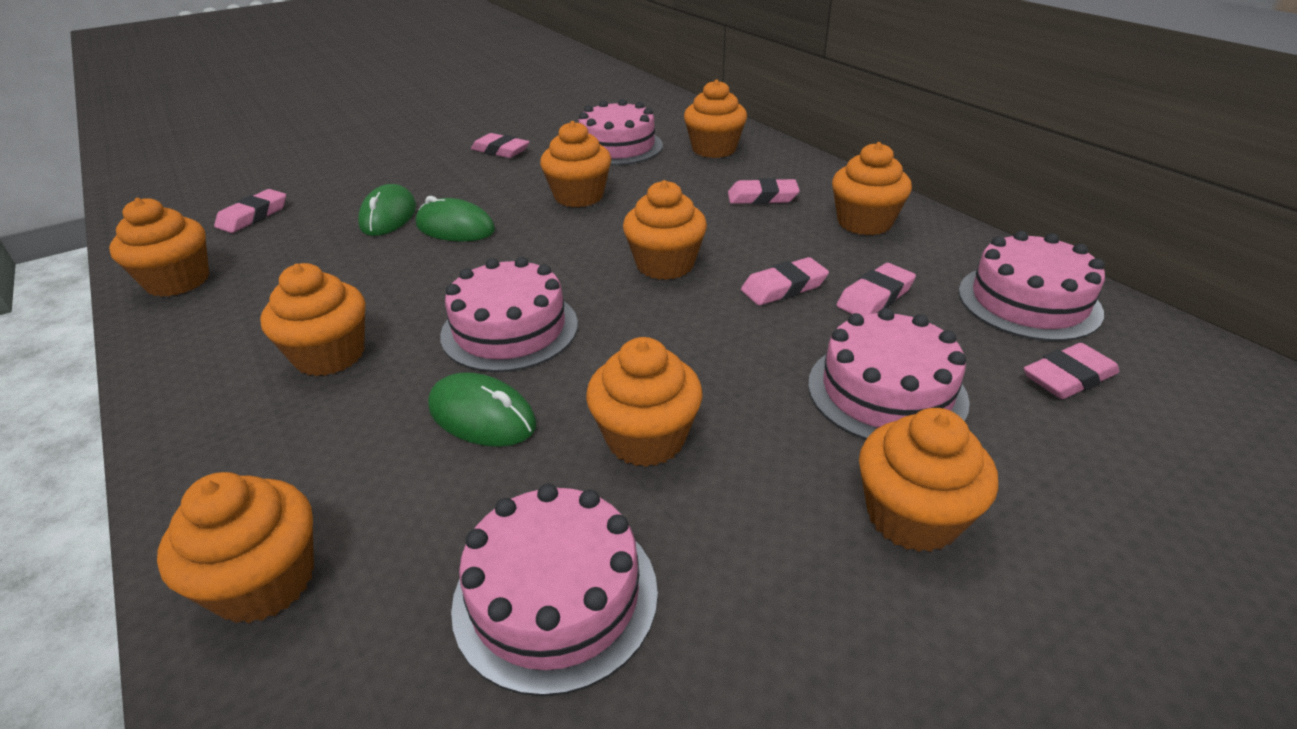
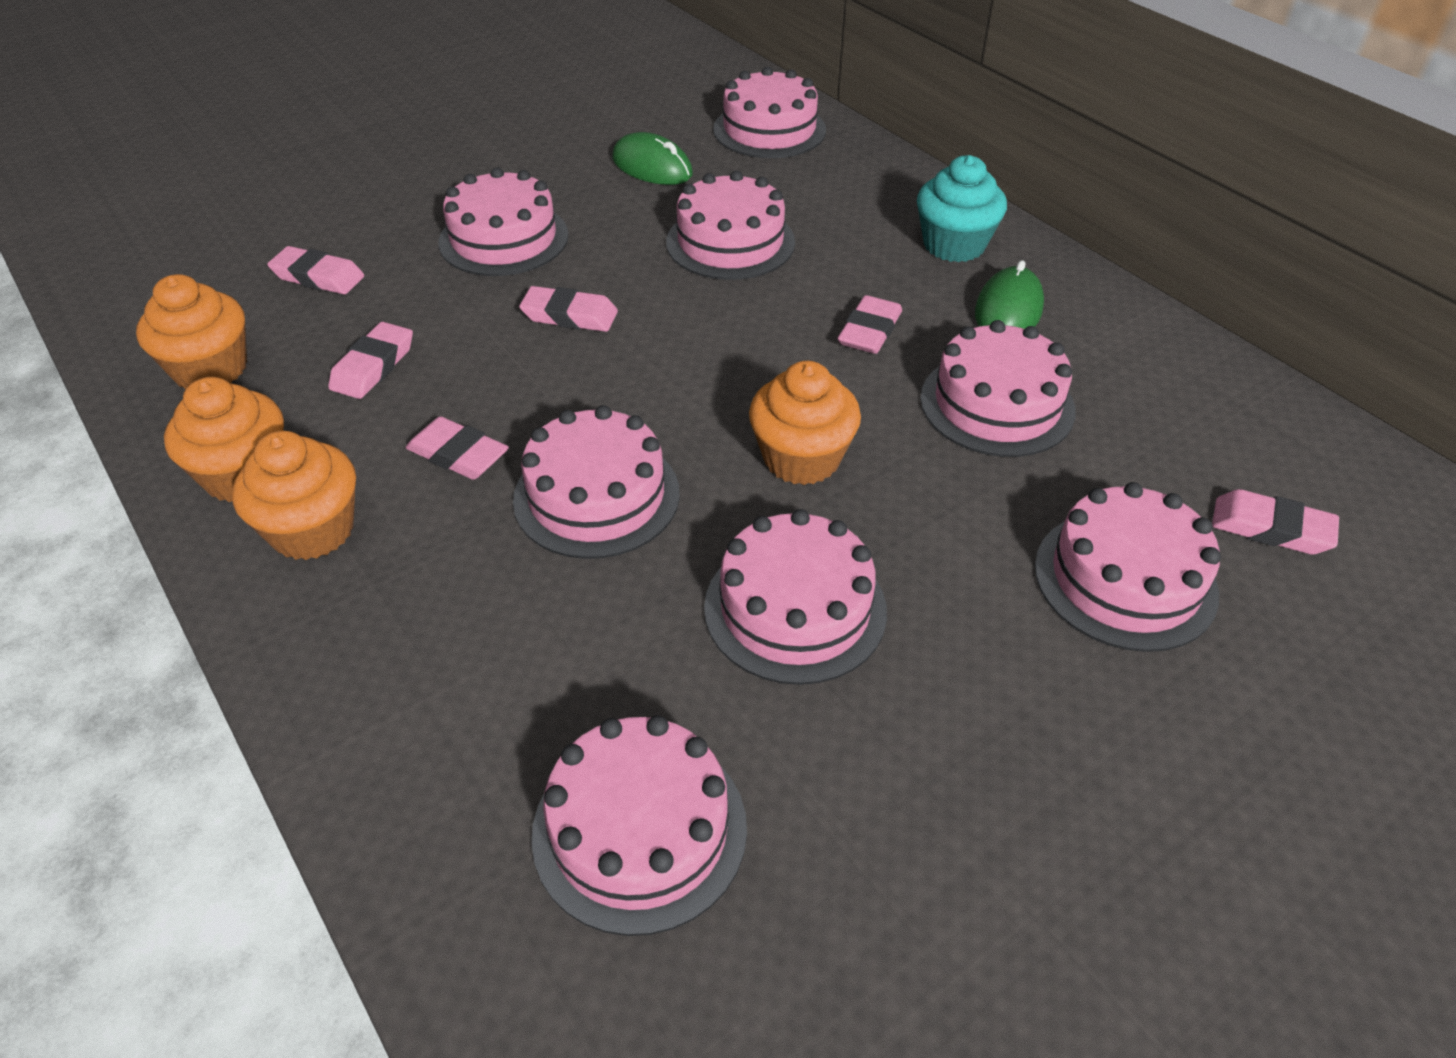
green mouse: [358,184,416,236] [416,196,495,242] [428,372,536,447] = 3 -> [612,132,693,185] [975,260,1044,329] = 2
orange cupcake: [109,198,209,297] [157,472,314,624] [260,263,365,376] [540,121,611,207] [586,337,703,467] [623,180,707,280] [684,79,747,158] [832,142,912,235] [859,408,998,552] = 9 -> [136,274,247,390] [164,377,284,502] [232,431,356,560] [749,361,861,485] = 4
pink cake: [440,257,578,372] [451,484,658,696] [579,99,663,165] [808,308,970,440] [958,231,1105,341] = 5 -> [438,168,569,276] [513,405,680,559] [531,715,747,936] [666,171,795,280] [704,509,887,685] [713,67,826,158] [920,320,1076,457] [1035,482,1221,652] = 8
turquoise cupcake: none = 0 -> [917,155,1007,262] = 1

